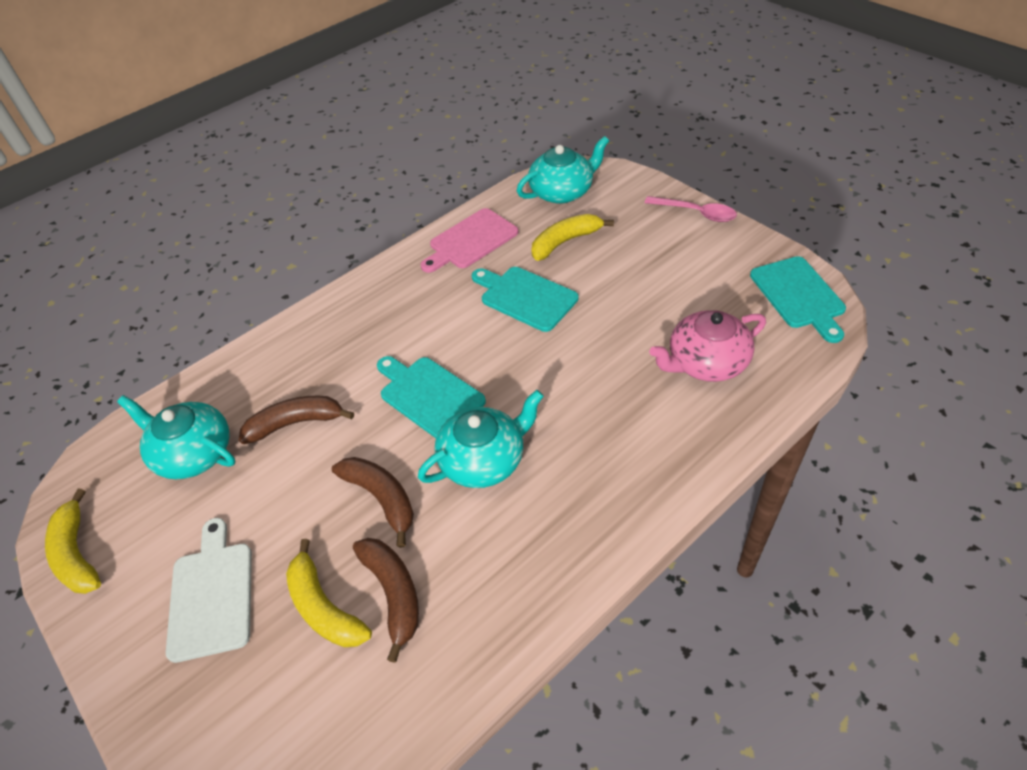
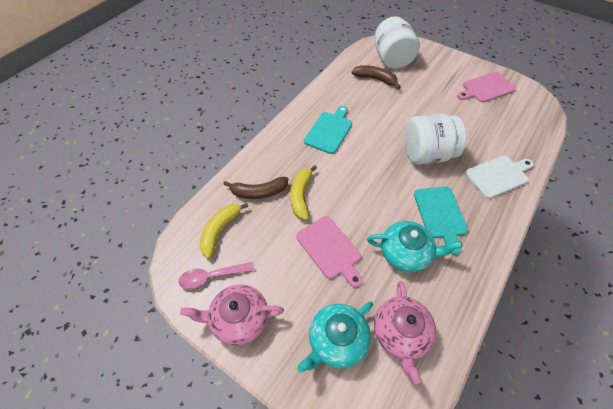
brown banana: [239,396,354,444] [332,457,414,548] [353,538,419,663] = 3 -> [224,177,288,199] [351,65,401,89] = 2
pink cutting board: [421,208,518,273] = 1 -> [296,216,363,287] [457,72,516,103] = 2
pink teapot: [649,310,766,382] = 1 -> [180,284,284,346] [374,281,436,384] = 2
turquoise cutting board: [377,356,486,438] [472,267,578,332] [750,256,846,343] = 3 -> [304,106,352,154] [414,186,468,255] = 2
turquoise teapot: [117,395,235,479] [418,390,544,488] [517,136,609,204] = 3 -> [297,301,373,373] [367,221,462,272] = 2
white jar: none = 0 -> [375,16,420,69] [405,114,466,165] = 2
yellow banana: [45,489,101,594] [286,539,372,647] [531,214,614,261] = 3 -> [200,203,248,259] [290,165,317,220] = 2

